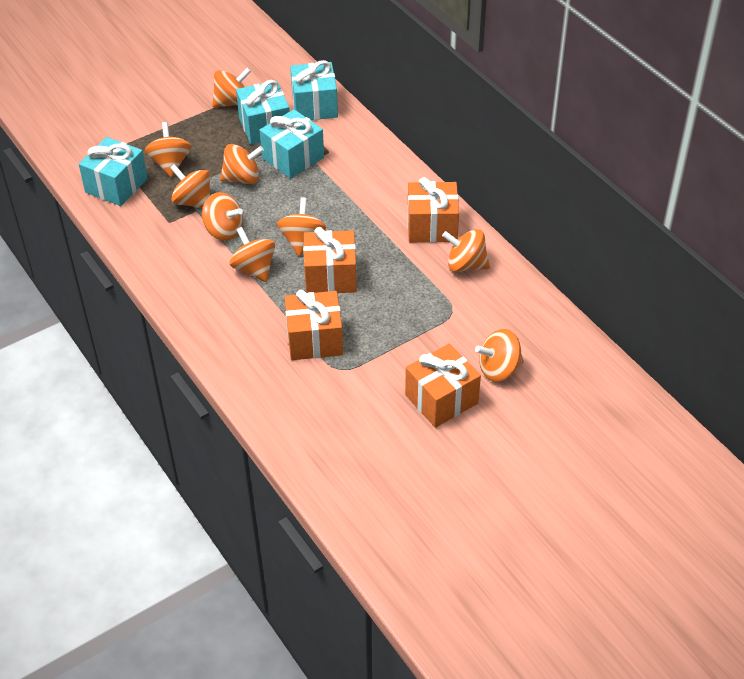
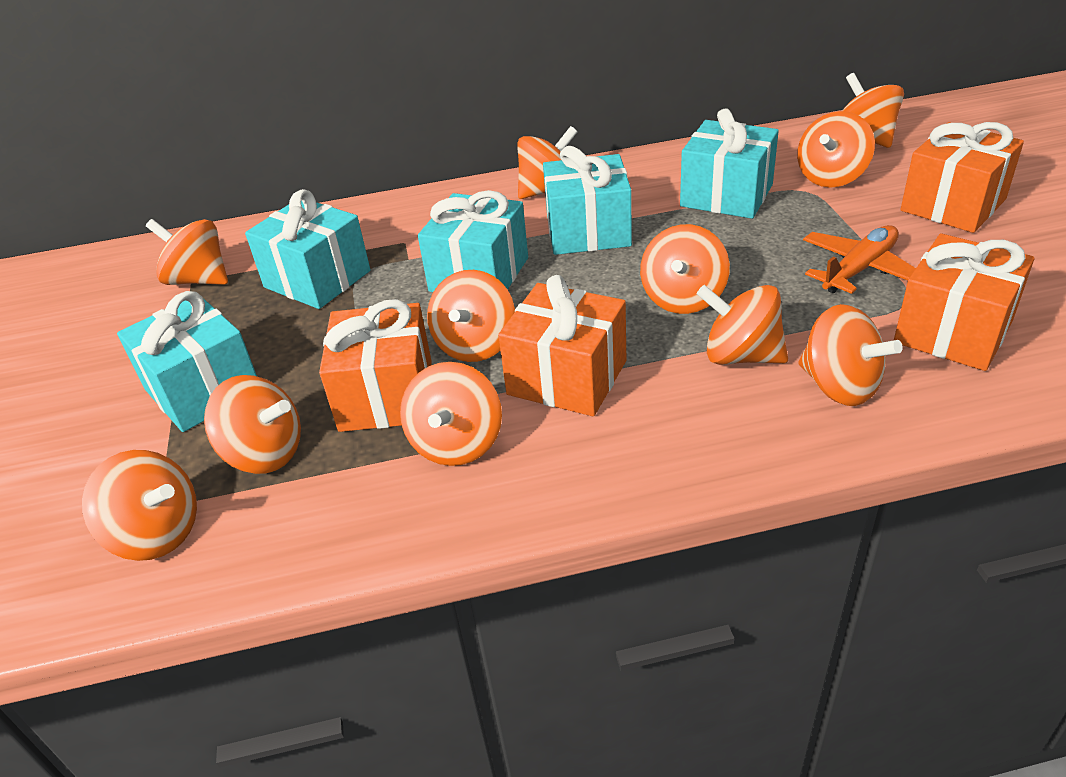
orange plane: none = 0 -> [803,225,916,294] = 1
orange spinning top: [145,122,191,177] [170,164,210,209] [202,192,243,241] [212,67,251,108] [220,144,264,184] [230,227,275,282] [277,197,326,257] [442,229,490,272] [475,329,524,382] = 9 -> [82,450,197,561] [146,219,228,285] [204,375,301,474] [400,362,502,466] [427,270,515,362] [517,126,578,199] [640,224,730,314] [696,285,788,365] [797,111,875,188] [798,304,903,406] [842,73,904,148] = 11
turquoise gift: [79,137,148,206] [236,80,290,145] [259,109,324,179] [290,60,338,120] = 4 -> [117,291,257,432] [245,189,370,309] [418,190,528,292] [543,146,632,255] [680,108,779,219] = 5

